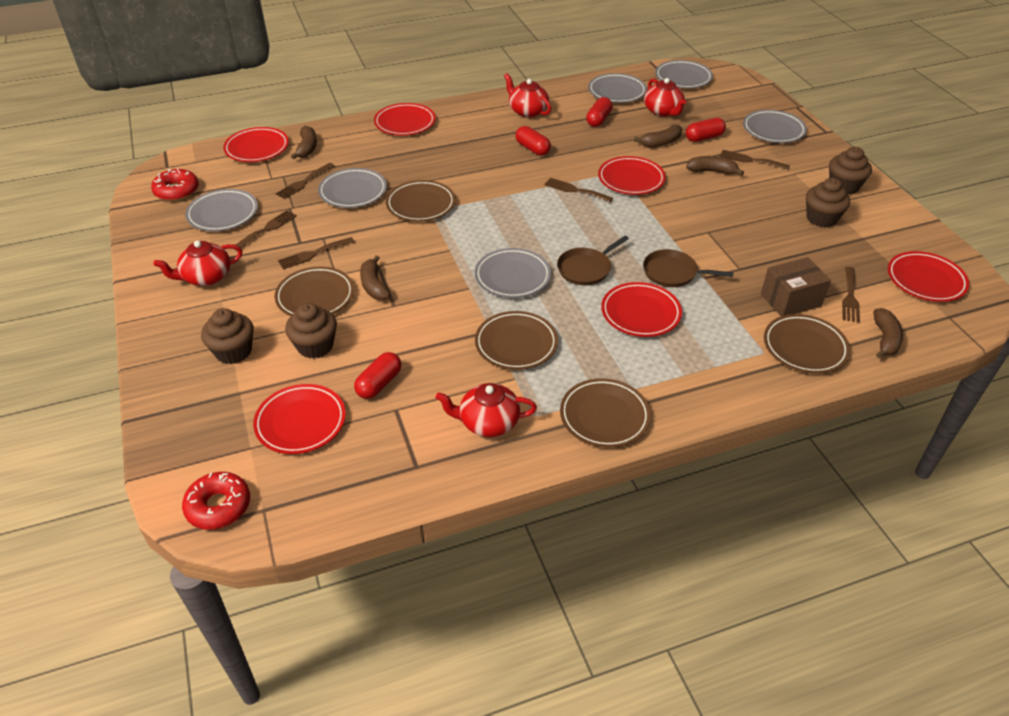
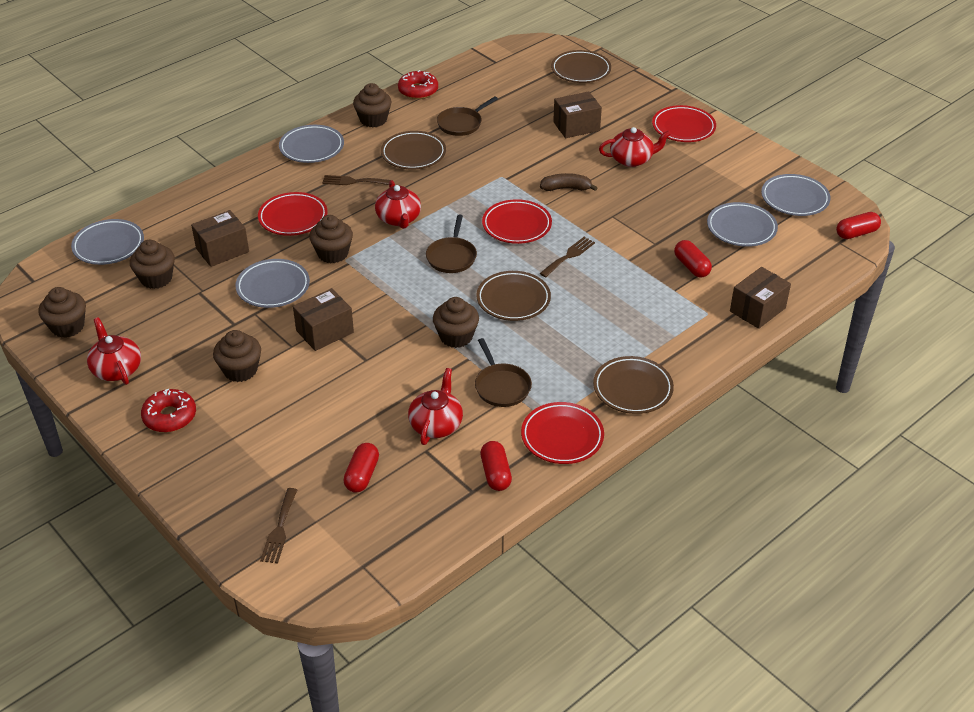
brown banana: [291,126,317,159] [360,255,391,300] [634,125,682,147] [686,156,744,176] [873,308,903,358] = 5 -> [540,173,598,191] = 1
brown box: [761,257,831,316] = 1 -> [191,210,249,267] [293,288,354,351] [553,91,602,138] [730,267,791,329] = 4
brown cupcake: [201,308,254,364] [285,303,337,359] [806,178,850,227] [829,147,872,194] = 4 -> [38,287,86,338] [130,240,175,289] [213,330,261,382] [309,215,353,263] [353,83,391,127] [433,297,479,348] = 6
brown fork: [236,210,297,248] [275,163,335,199] [278,237,354,269] [544,178,613,203] [720,150,790,170] [842,267,860,323] = 6 -> [260,488,297,563] [322,175,391,185] [540,237,595,277] = 3
brown pan: [557,236,629,285] [643,249,734,287] = 2 -> [426,214,477,273] [437,96,498,136] [475,338,532,407] = 3
brown plate: [275,267,354,316] [386,180,455,222] [475,311,558,370] [560,378,651,448] [764,314,850,374] = 5 -> [381,131,446,170] [476,271,551,321] [551,50,611,83] [593,356,674,414] = 4
grey plate: [185,189,258,231] [318,168,387,208] [475,248,551,298] [588,73,647,103] [655,60,713,88] [743,110,807,143] = 6 -> [71,219,144,265] [235,259,310,308] [279,125,344,163] [707,202,778,247] [761,174,831,216] = 5
red plate: [223,127,289,162] [253,384,346,454] [374,103,436,136] [598,156,666,195] [601,282,682,337] [888,251,969,302] = 6 -> [258,192,327,236] [482,199,552,244] [521,402,604,464] [652,105,716,142] = 4

